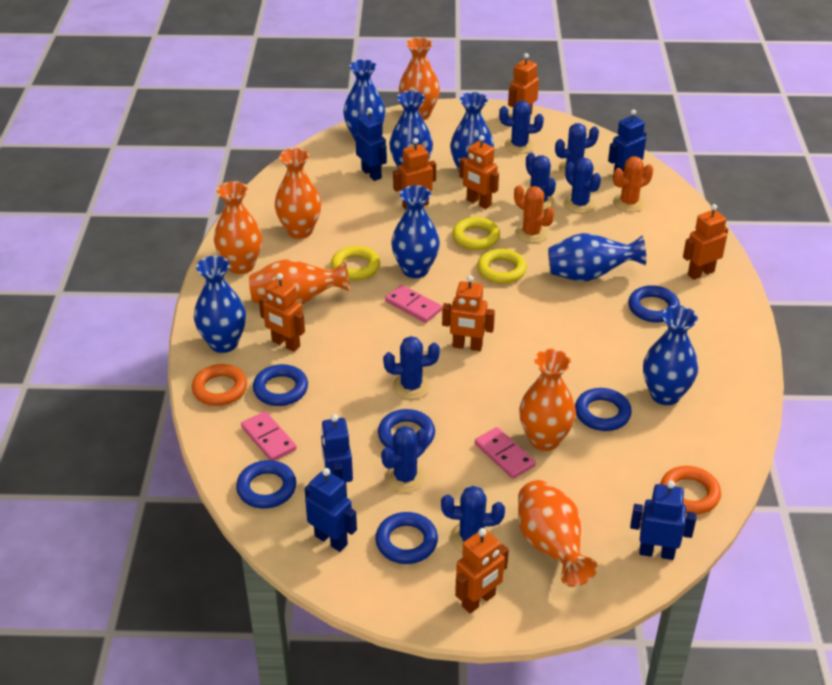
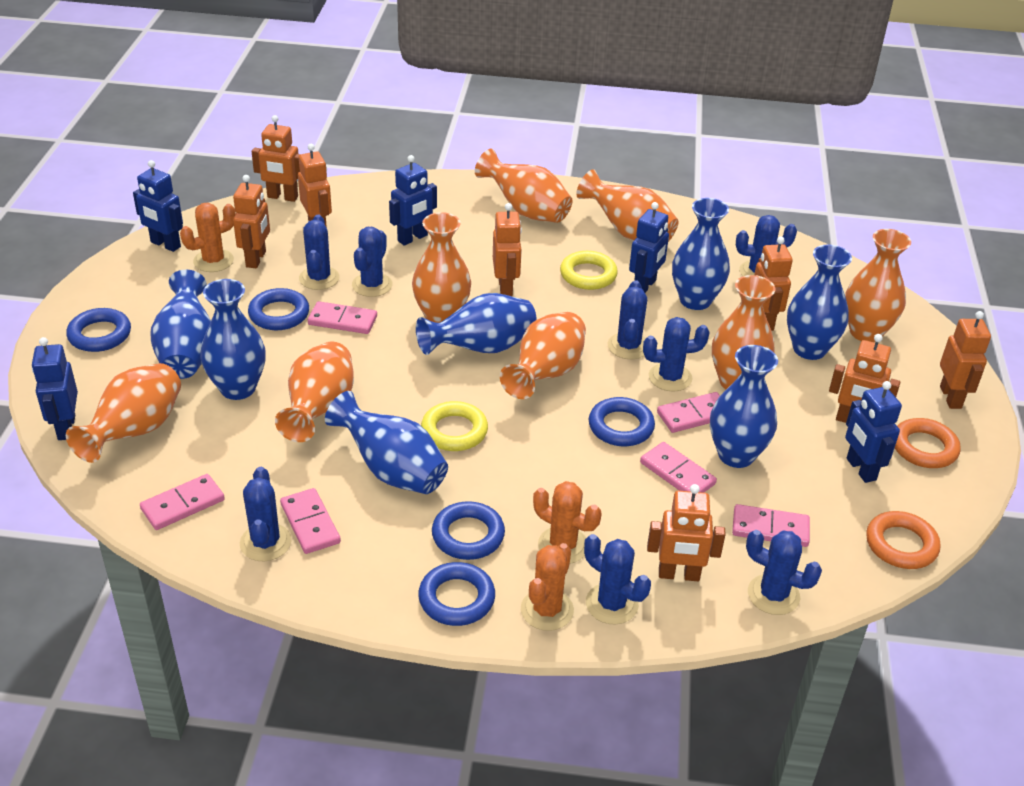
blue cactus: [381,426,428,493] [383,336,440,399] [441,486,505,553] [499,100,544,154] [524,153,556,211] [555,123,599,175] [564,158,601,213] = 7 -> [240,467,292,561] [299,215,340,290] [352,227,393,297] [584,534,651,624] [608,280,647,359] [643,317,710,391] [736,215,797,276] [746,530,822,615] = 8
blue ring: [236,460,296,509] [253,364,308,406] [375,512,438,564] [378,409,435,450] [575,388,632,431] [628,285,680,323] = 6 -> [66,308,131,352] [248,288,309,330] [418,562,495,626] [432,501,505,560] [589,397,655,446] = 5
orange cactus: [514,185,554,243] [613,156,653,212] = 2 -> [180,203,236,272] [521,543,574,631] [533,481,602,564] = 3
orange robot: [259,273,305,352] [393,138,436,210] [442,275,495,351] [455,528,509,613] [459,135,499,209] [508,53,539,115] [683,204,728,280] = 7 -> [233,175,270,268] [251,115,300,202] [298,144,332,228] [493,203,522,296] [647,484,726,581] [754,236,793,331] [829,334,900,423] [940,311,991,409] = 8
orange vase: [214,181,262,274] [249,259,349,304] [275,148,321,239] [399,37,440,120] [518,480,598,587] [519,349,576,451] = 6 -> [66,363,181,463] [275,342,354,442] [412,212,471,323] [475,149,572,223] [500,312,586,399] [576,169,679,242] [712,275,775,389] [845,229,911,342] = 8
pink domino: [241,411,297,461] [385,285,442,323] [475,427,536,479] = 3 -> [140,474,225,530] [280,488,341,554] [308,301,377,334] [640,442,717,493] [657,392,720,433] [732,504,810,547] = 6
yellow ring: [331,246,380,281] [452,217,500,250] [477,249,527,284] = 3 -> [421,401,488,451] [560,251,618,290] = 2

